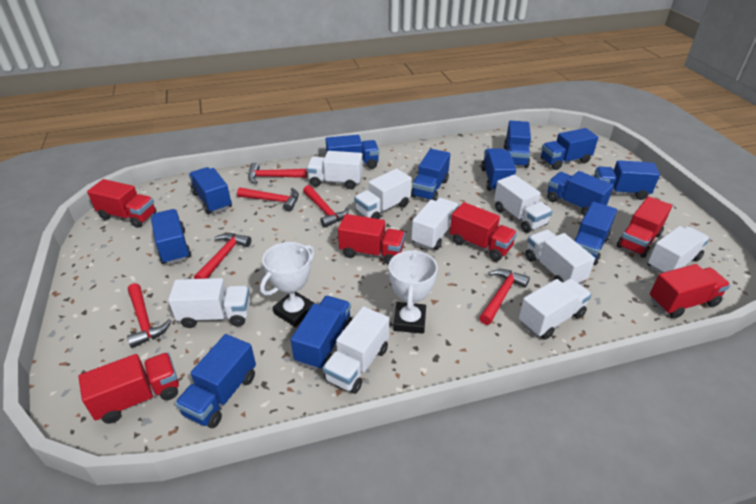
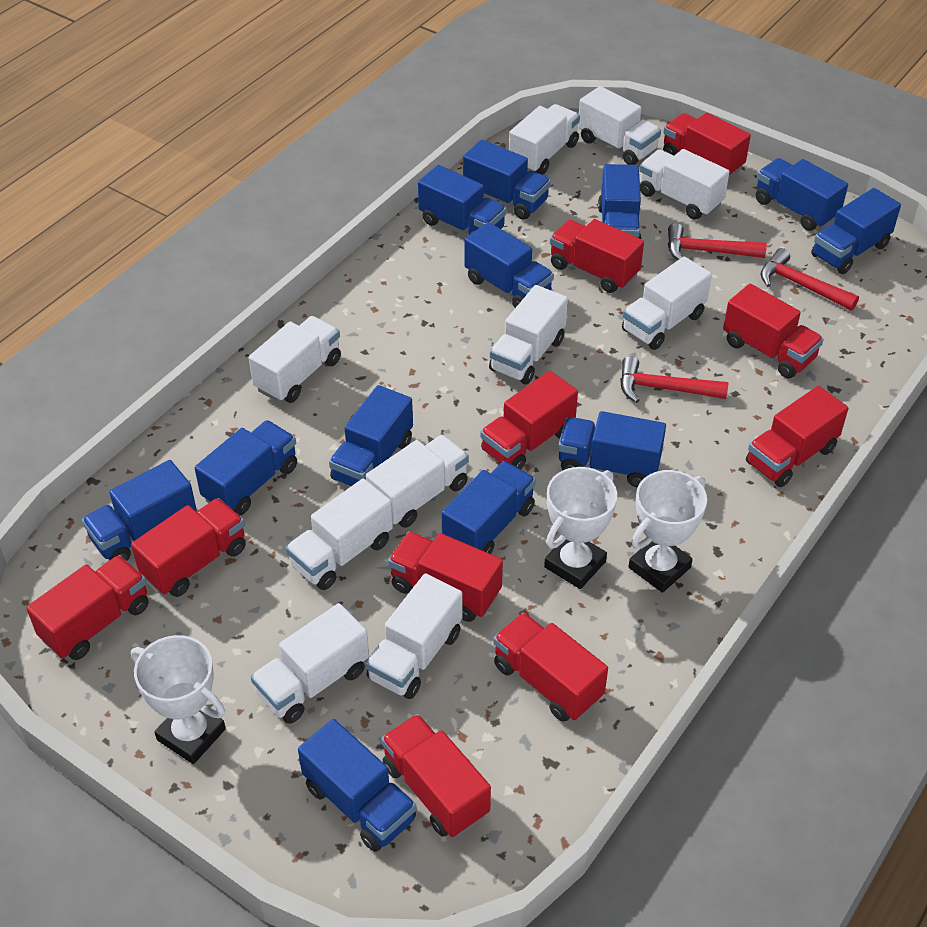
red hammer: [127,283,171,348] [194,233,251,279] [237,187,299,212] [248,163,307,184] [303,185,349,228] [479,269,530,325] = 6 -> [620,356,728,403] [668,223,767,260] [760,248,859,311] = 3
red truck: [78,353,179,424] [87,179,156,228] [338,214,405,265] [450,202,517,261] [617,196,672,258] [650,264,730,319] = 6 -> [26,555,149,660] [131,498,246,597] [381,714,491,837] [388,532,503,622] [480,371,578,469] [493,613,608,722] [550,219,644,293] [663,113,751,179] [723,284,824,378] [746,386,848,487] = 10
white trophy: [260,242,315,327] [389,249,438,334] = 2 -> [131,635,226,764] [544,467,617,589] [629,470,707,593] = 3
white truck: [168,278,250,328] [307,151,363,189] [323,306,389,394] [354,169,412,219] [411,198,459,250] [494,175,553,233] [519,279,592,340] [525,230,595,284] [647,226,710,274] = 9 -> [249,316,341,403] [251,603,369,724] [286,478,393,590] [365,573,462,699] [366,435,469,528] [489,285,568,385] [509,104,580,175] [578,86,661,165] [622,257,712,350] [639,149,730,220] = 10

